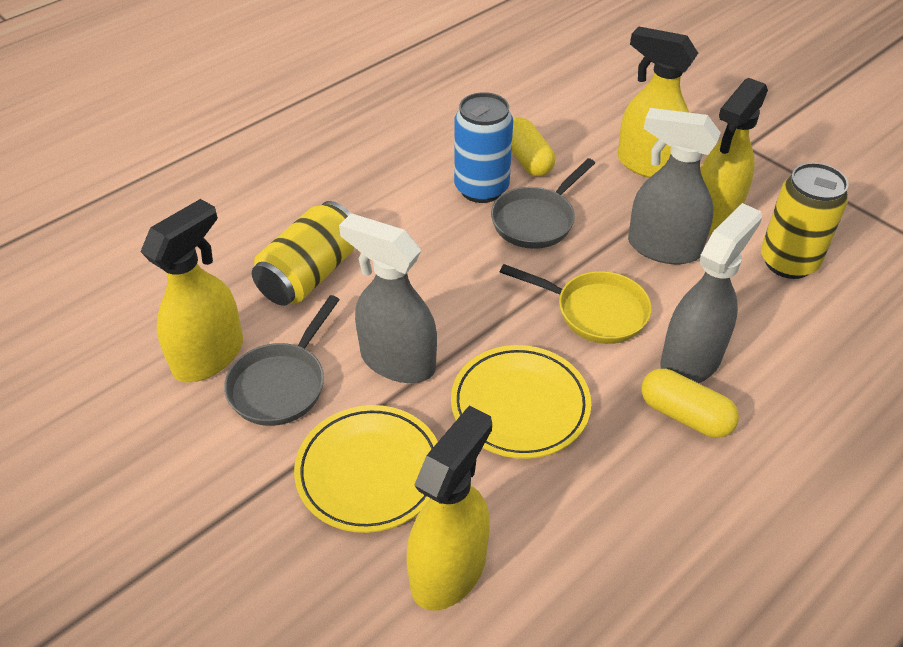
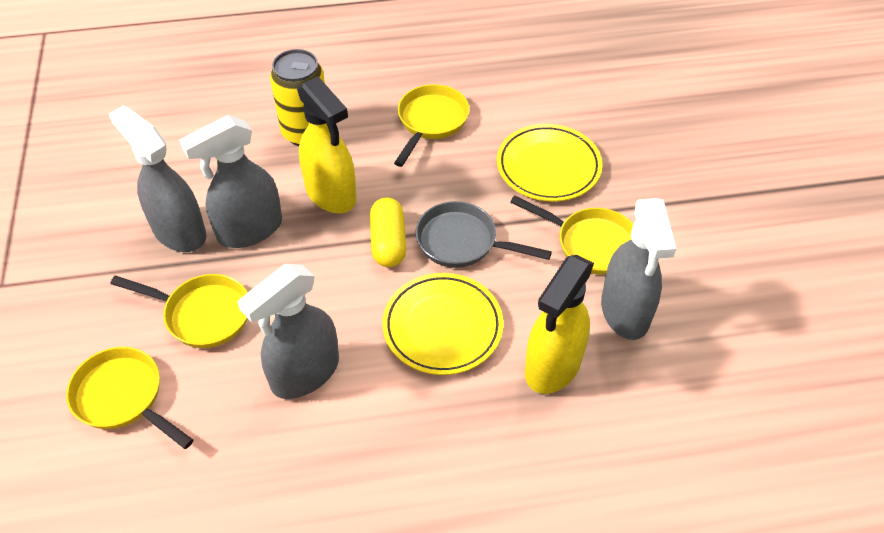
blue can: [454,92,513,203] = 1 -> none = 0
grey pan: [224,295,340,426] [491,158,595,249] = 2 -> [416,201,552,268] = 1
grey spray bottle: [339,213,437,383] [628,108,721,264] [660,203,762,383] = 3 -> [109,106,206,252] [179,115,282,248] [237,264,339,399] [601,198,676,340] = 4
yellow can: [252,201,354,306] [761,163,848,279] = 2 -> [270,49,325,146] = 1
yellow capsule: [512,117,555,176] [641,369,739,438] = 2 -> [370,197,406,267] = 1
yellow pan: [500,264,652,344] = 1 -> [66,347,193,449] [110,274,248,348] [394,84,470,167] [510,195,633,275] = 4
yellow spray bottle: [140,199,243,383] [407,406,492,611] [618,26,698,178] [700,78,768,235] = 4 -> [297,76,357,213] [525,255,594,394] = 2

